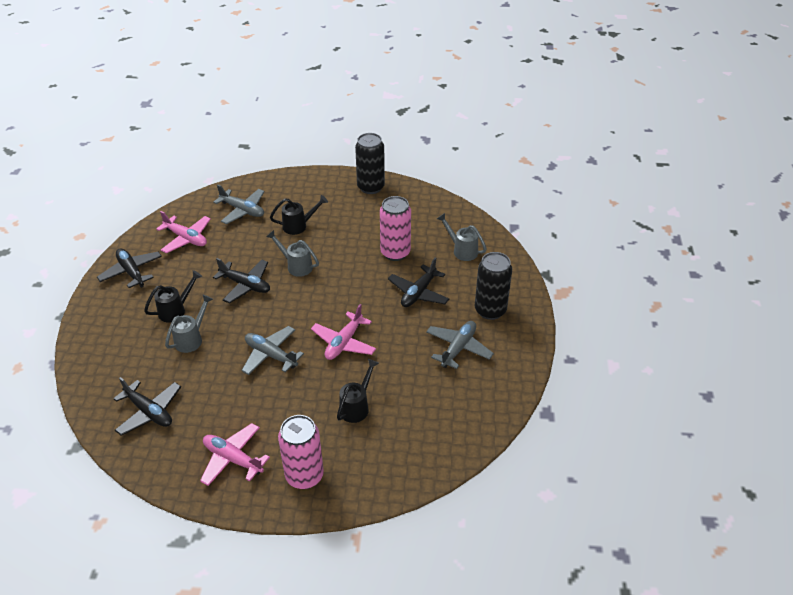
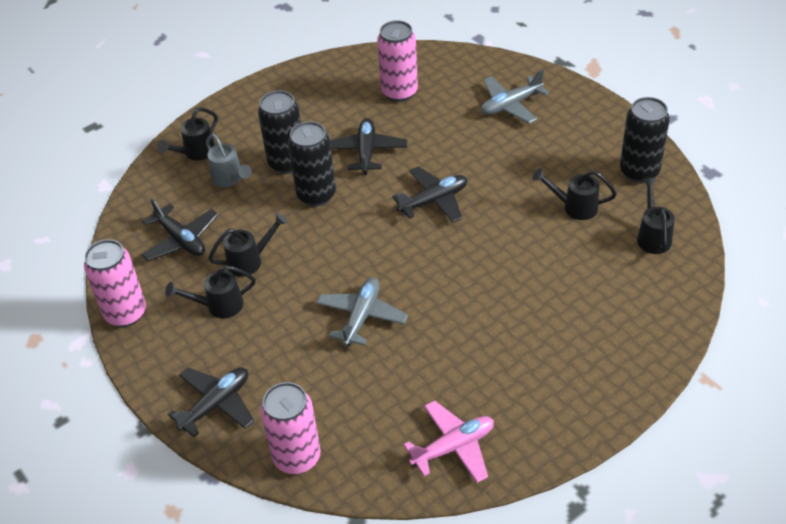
black can: [355,133,385,194] [475,252,512,320] = 2 -> [258,90,301,174] [288,121,336,206] [620,97,670,183] = 3
black watering can: [144,270,202,323] [270,195,328,235] [337,359,379,423] = 3 -> [157,107,218,161] [165,265,256,318] [208,213,288,277] [532,168,617,220] [637,178,675,254] = 5
grey plane: [213,185,264,224] [241,326,304,375] [426,321,494,369] = 3 -> [316,277,408,346] [481,69,549,123] = 2
grey watering can: [165,295,213,353] [266,230,319,277] [437,213,487,261] = 3 -> [206,134,252,187] = 1
pink can: [278,415,324,489] [380,196,411,261] = 2 -> [84,239,146,327] [261,382,321,474] [377,20,418,102] = 3
pink plane: [156,211,211,253] [200,423,270,486] [311,304,376,360] = 3 -> [403,401,494,483] = 1

